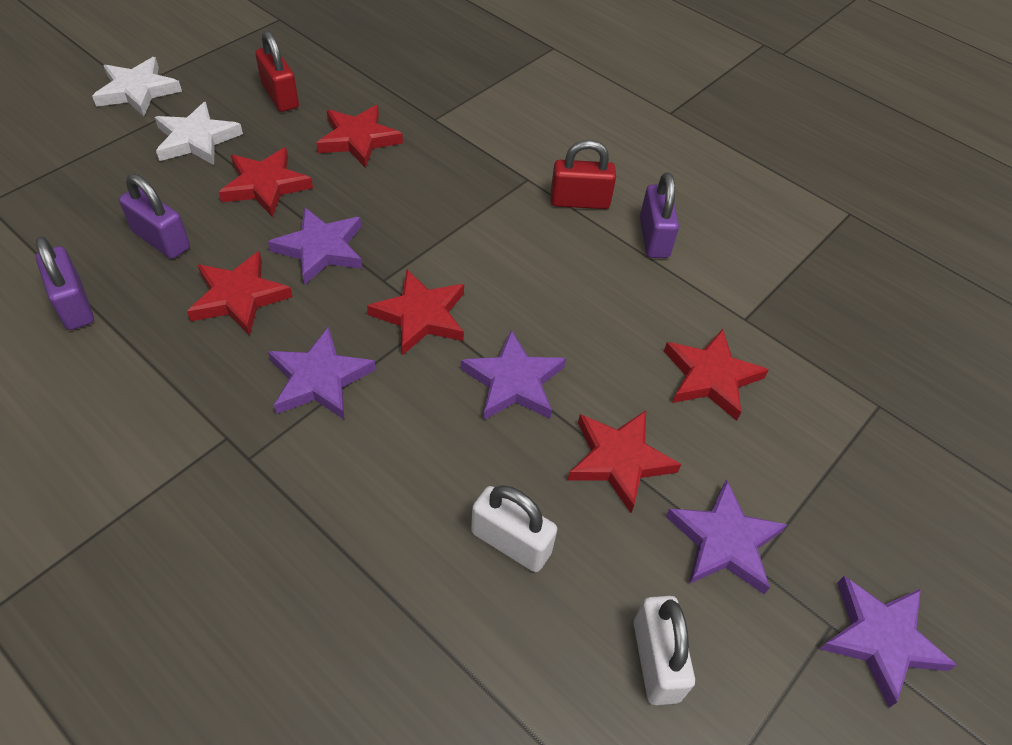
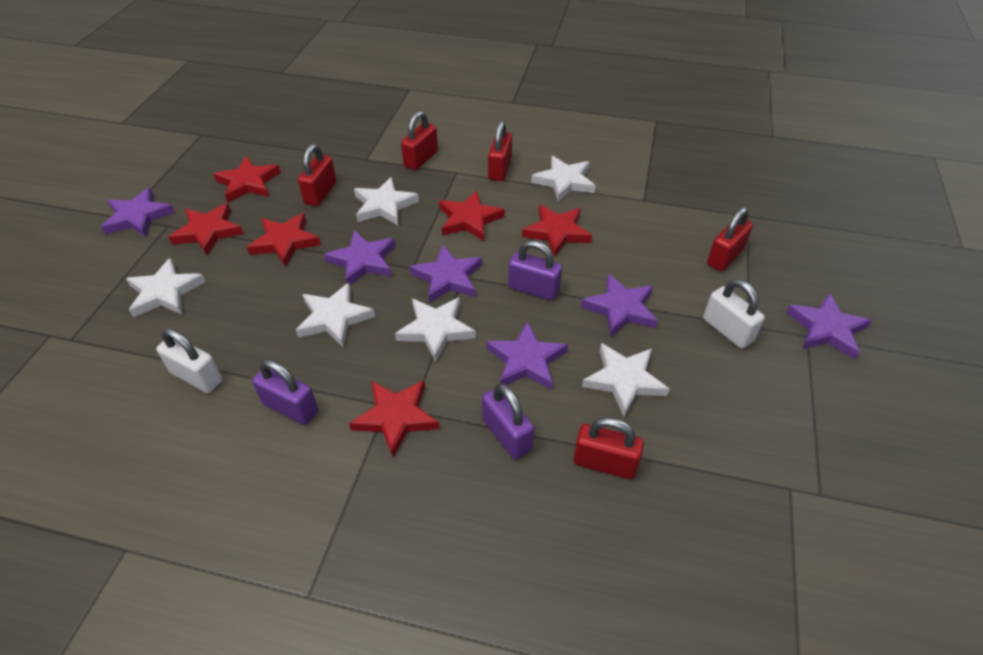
purple star: [268,207,362,285] [268,327,376,419] [461,330,566,420] [666,479,788,594] [820,576,957,707] = 5 -> [101,188,175,237] [324,230,395,285] [410,245,482,303] [487,321,568,390] [581,274,658,337] [786,293,872,359] = 6
red padlock: [255,31,299,112] [551,140,616,209] = 2 -> [298,144,336,206] [401,111,438,170] [488,120,512,181] [573,417,644,479] [707,207,753,272] = 5
white star: [92,57,182,116] [155,102,243,165] = 2 -> [126,258,206,318] [296,283,375,347] [354,177,419,225] [395,297,476,362] [531,156,596,202] [582,343,670,416] = 6

